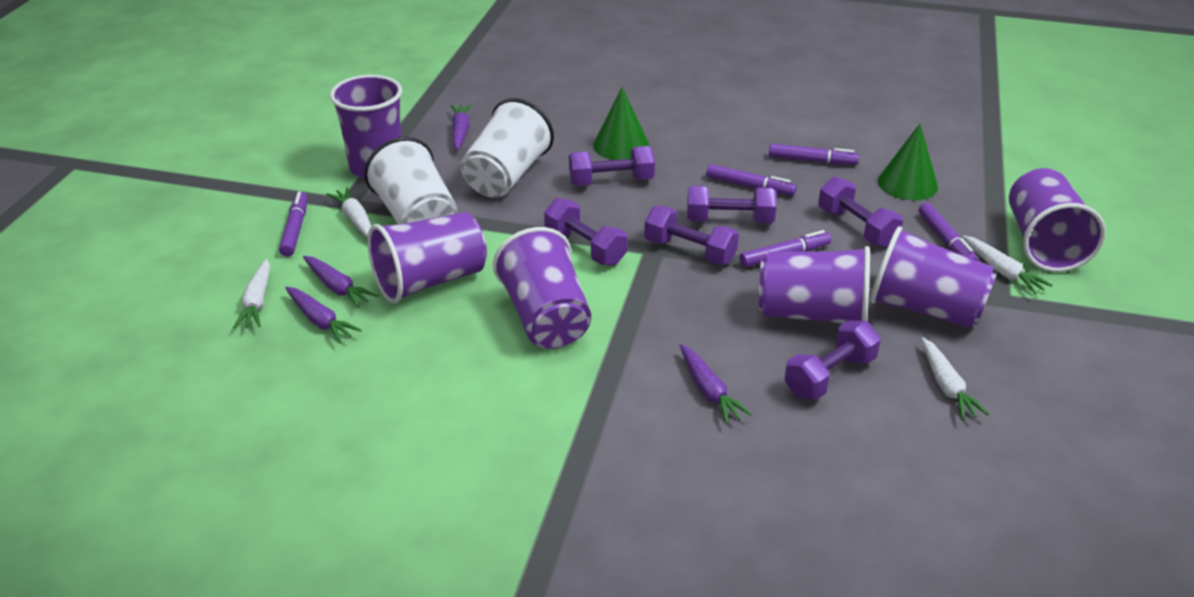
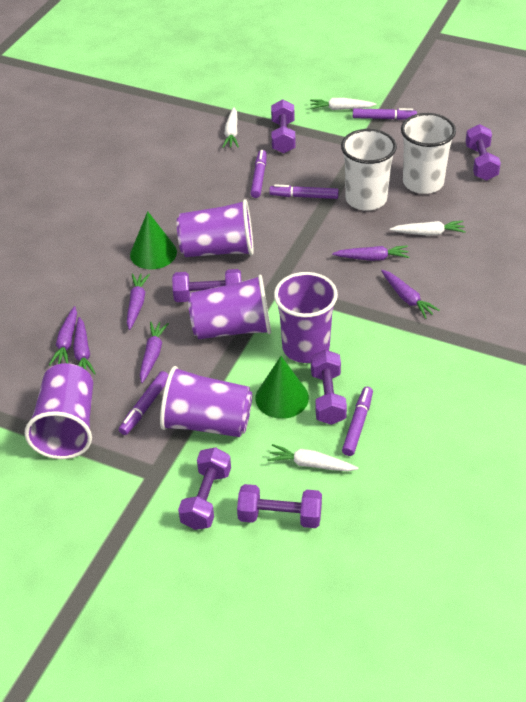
purple carrot: [285,287,362,343] [303,256,378,308] [451,104,471,150] [679,344,752,424] = 4 -> [49,306,77,365] [73,317,96,375] [127,273,150,330] [140,321,169,383] [332,245,409,261] [381,270,440,319] = 6
purple cup: [330,75,402,179] [367,212,487,304] [493,227,591,349] [759,246,870,324] [870,226,996,328] [1009,168,1106,272] = 6 -> [25,363,93,459] [160,366,252,437] [177,199,254,257] [188,274,271,339] [274,272,338,363] = 5

